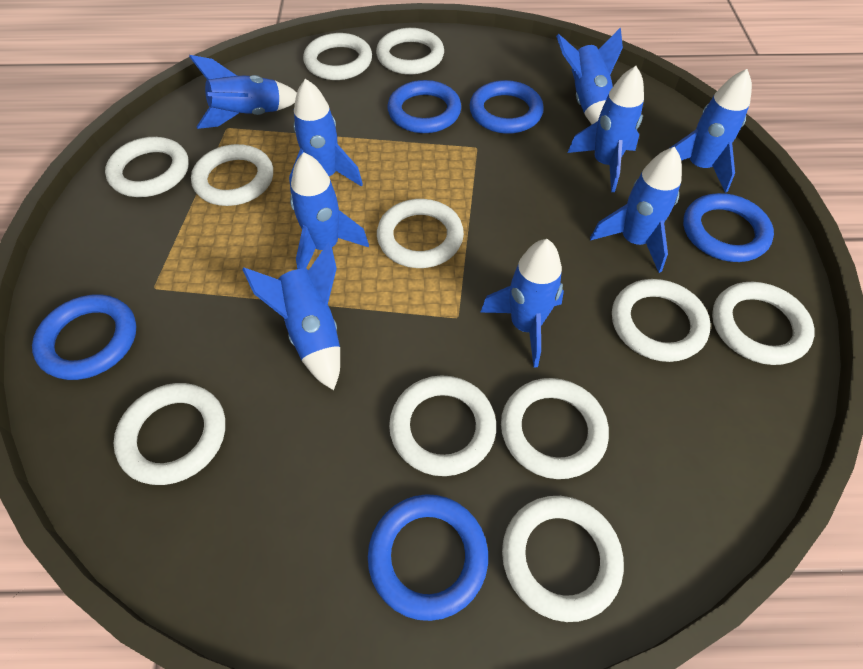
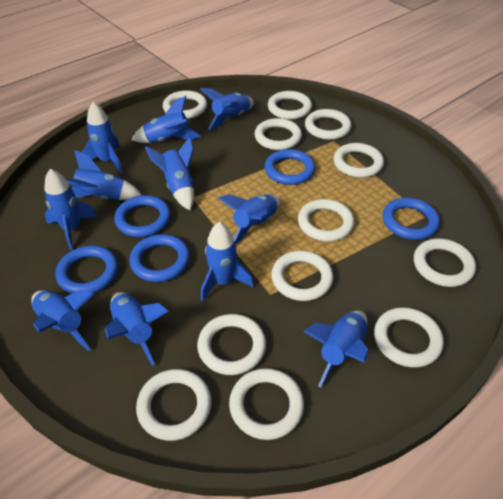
blue rocket: [189,55,297,129] [242,242,340,390] [289,79,363,194] [290,152,369,269] [480,239,564,368] [556,28,623,124] [568,66,644,192] [590,147,682,273] [670,69,752,193] = 9 -> [31,289,94,351] [44,169,97,250] [66,150,142,200] [82,102,123,173] [105,292,169,366] [132,96,201,143] [145,136,194,210] [200,88,254,130] [201,222,254,301] [218,194,280,245] [303,311,369,387] = 11
white ring: [105,137,189,197] [114,383,225,485] [191,144,273,206] [303,33,372,80] [376,28,444,75] [377,199,464,268] [389,375,496,476] [501,378,609,479] [502,496,624,622] [612,279,711,362] [712,282,815,365] = 11 -> [136,369,212,441] [163,90,207,119] [197,314,266,375] [229,368,304,440] [255,118,302,150] [268,91,312,120] [271,251,333,301] [298,199,354,242] [305,109,352,140] [333,143,384,178] [374,307,444,368] [414,239,476,287] = 12

